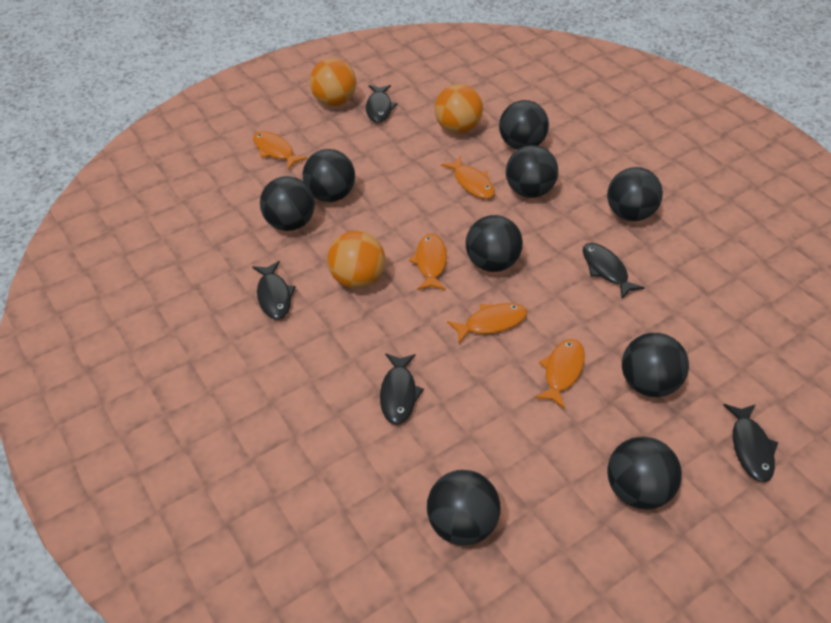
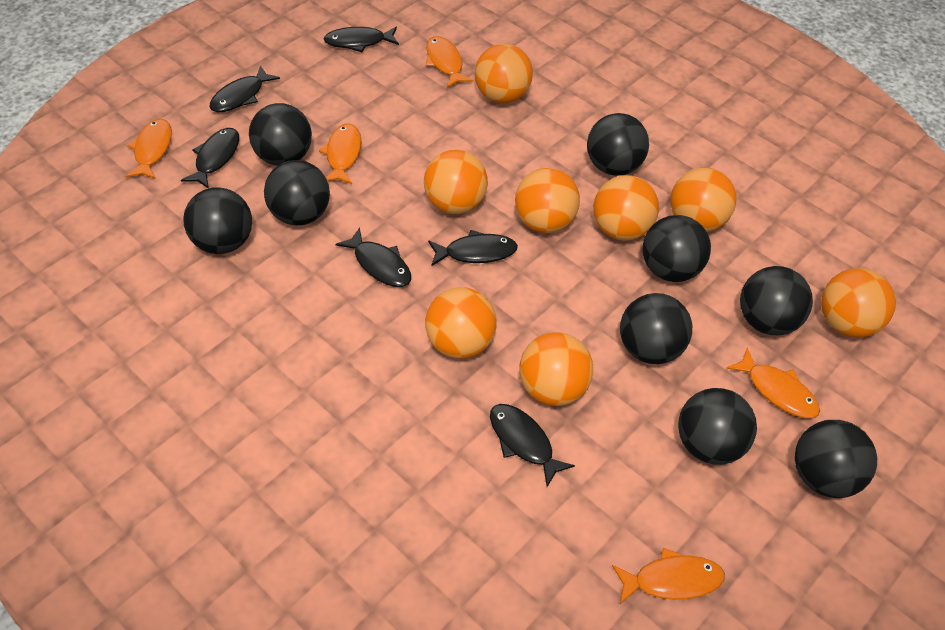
black fish: [252,261,296,319] [366,85,397,123] [380,353,424,425] [583,243,644,298] [724,404,778,483] = 5 -> [181,128,239,189] [209,66,280,112] [324,27,399,52] [335,227,411,287] [428,230,518,266] [490,404,575,487] = 6
orange ball: [310,58,356,106] [327,231,385,289] [435,84,483,134] = 3 -> [424,150,488,214] [425,287,497,359] [475,43,533,103] [515,168,580,233] [519,332,593,406] [593,175,659,240] [671,167,736,232] [821,268,896,338] = 8

